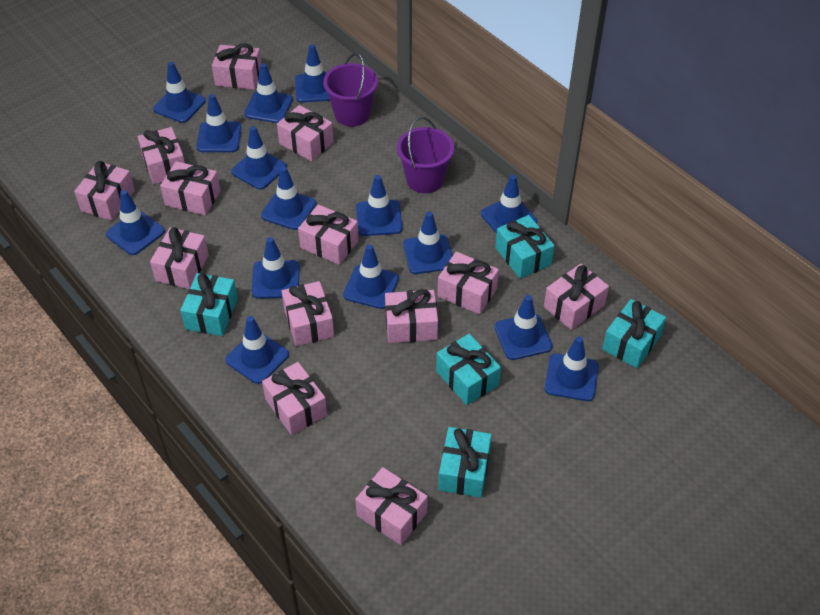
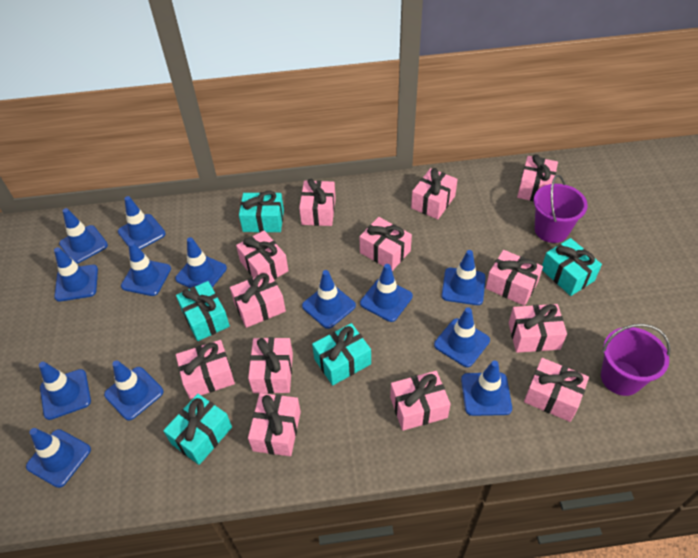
blue traffic cone: [106,190,165,255] [153,62,206,123] [196,94,242,152] [225,316,289,384] [231,126,287,190] [244,63,293,123] [252,237,300,299] [261,166,316,230] [295,44,330,102] [343,244,399,309] [356,175,402,236] [403,212,452,274] [481,175,537,234] [495,295,552,360] [545,336,599,401] = 15 -> [26,428,91,488] [39,362,91,420] [54,247,98,302] [59,208,108,264] [104,360,163,421] [118,196,166,250] [121,242,171,296] [175,237,227,288] [302,270,356,329] [360,264,413,322] [434,307,490,367] [441,250,486,305] [461,361,512,416] = 13

